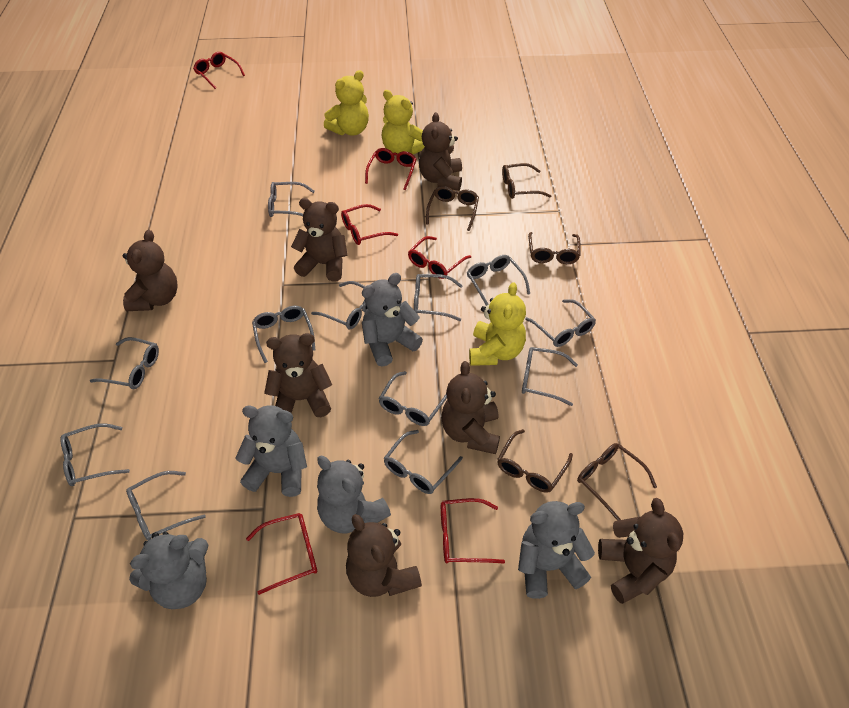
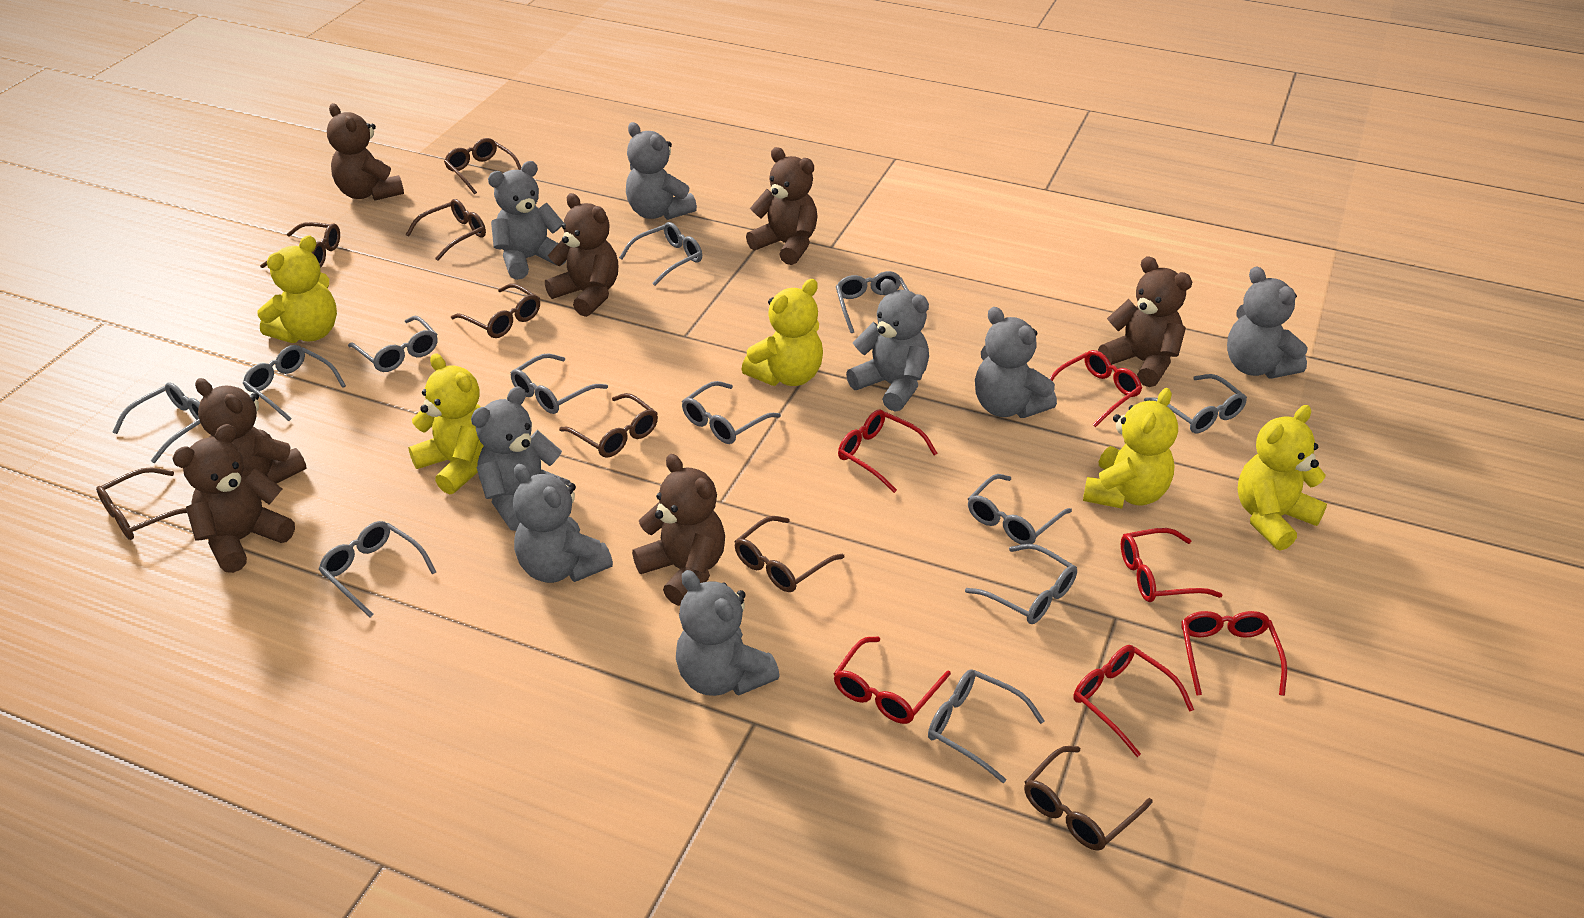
brown glasses: [426,186,479,231] [497,429,573,493] [502,163,551,199] [528,232,580,264] [577,443,657,521] = 5 -> [96,467,187,540] [260,222,340,268] [405,199,486,261] [444,138,521,194] [451,283,540,338] [559,393,658,458] [734,516,844,592] [1024,746,1153,851] = 8
grey teddy bear: [129,532,208,609] [235,405,307,497] [317,456,391,533] [362,273,423,367] [518,501,595,599] = 5 -> [471,386,571,531] [488,161,567,280] [513,464,613,583] [626,122,697,220] [676,570,780,696] [846,279,929,412] [975,307,1057,418] [1227,266,1308,378] = 8
yellow teddy bear: [324,70,369,135] [382,90,425,154] [469,282,526,366] = 3 -> [257,235,337,343] [408,353,484,494] [742,279,823,386] [1083,388,1178,509] [1238,405,1327,551] = 5

